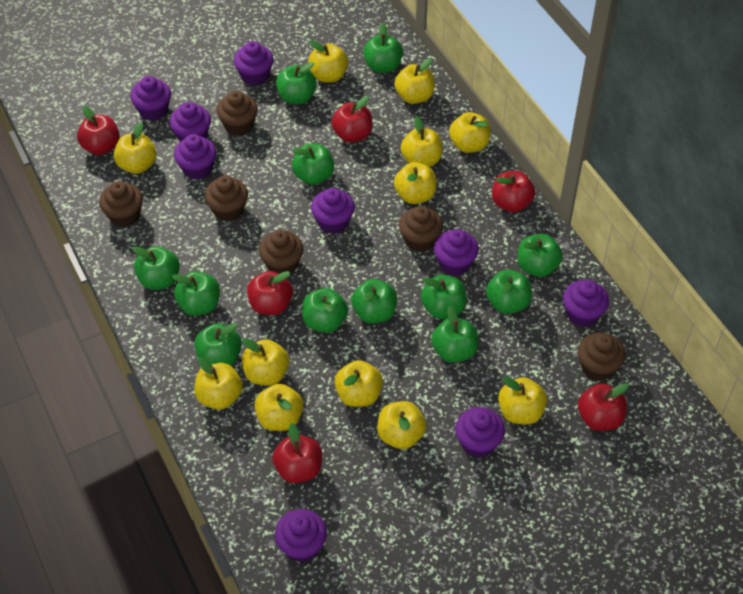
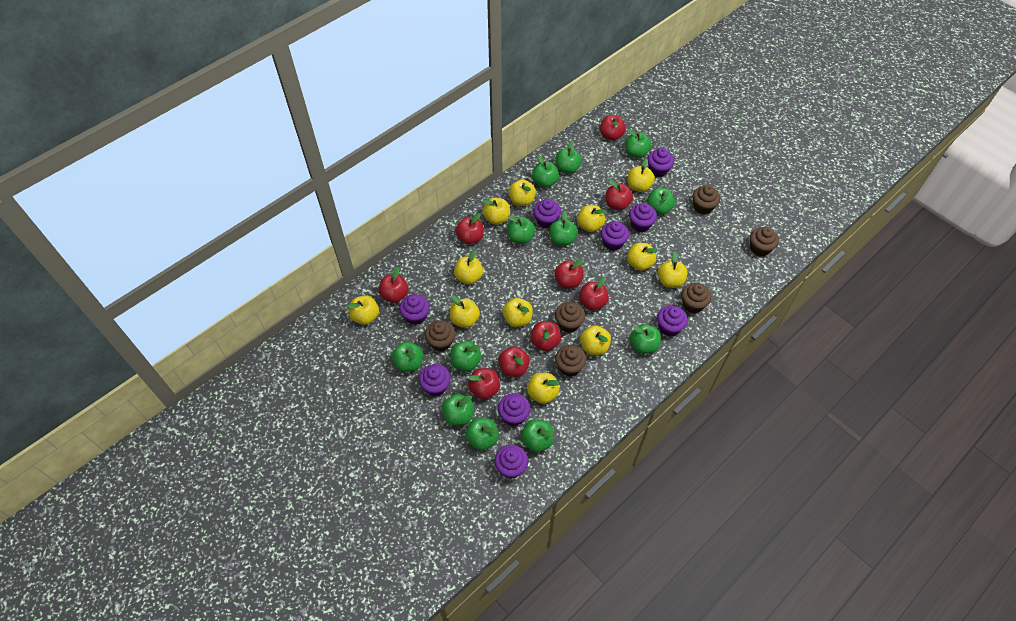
red apple: [77,106,120,155] [247,271,293,315] [272,423,322,483] [331,96,373,143] [492,171,535,212] [578,383,629,431] = 6 -> [379,267,409,303] [456,213,484,244] [468,368,500,399] [498,346,530,377] [530,321,561,351] [554,259,584,288] [579,277,609,310] [600,115,626,141] [606,179,633,210] = 9

